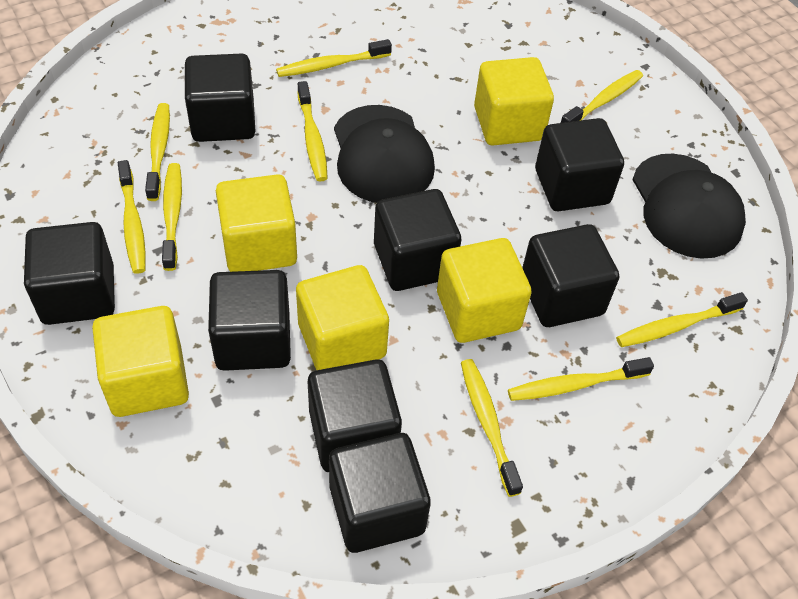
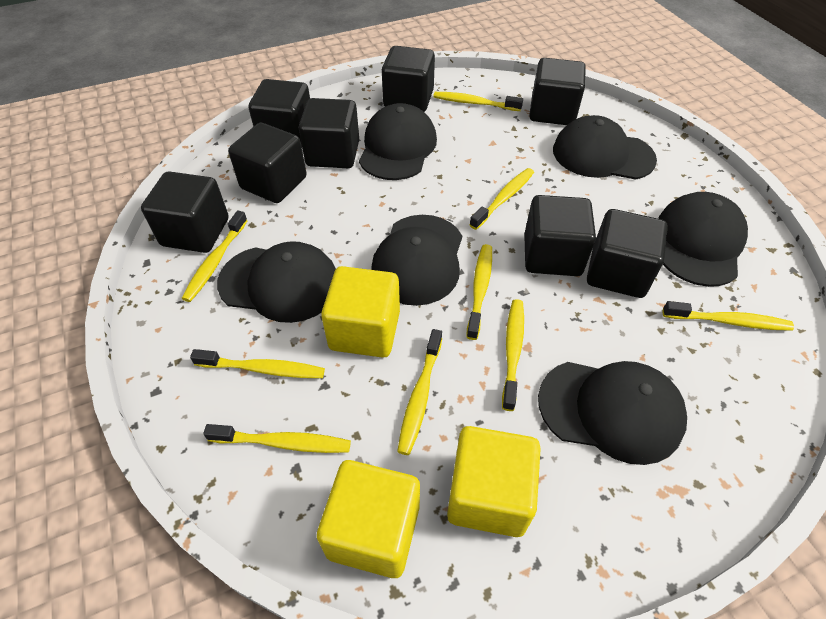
black cap: [334,105,435,203] [632,154,746,259] = 2 -> [217,241,336,323] [359,103,437,180] [371,215,462,306] [538,361,687,465] [553,115,657,180] [658,192,748,287] = 6
yellow cube: [92,306,189,417] [216,174,297,272] [296,265,389,370] [437,238,532,343] [474,57,554,146] = 5 -> [317,460,420,578] [321,266,400,358] [447,426,541,537] = 3

